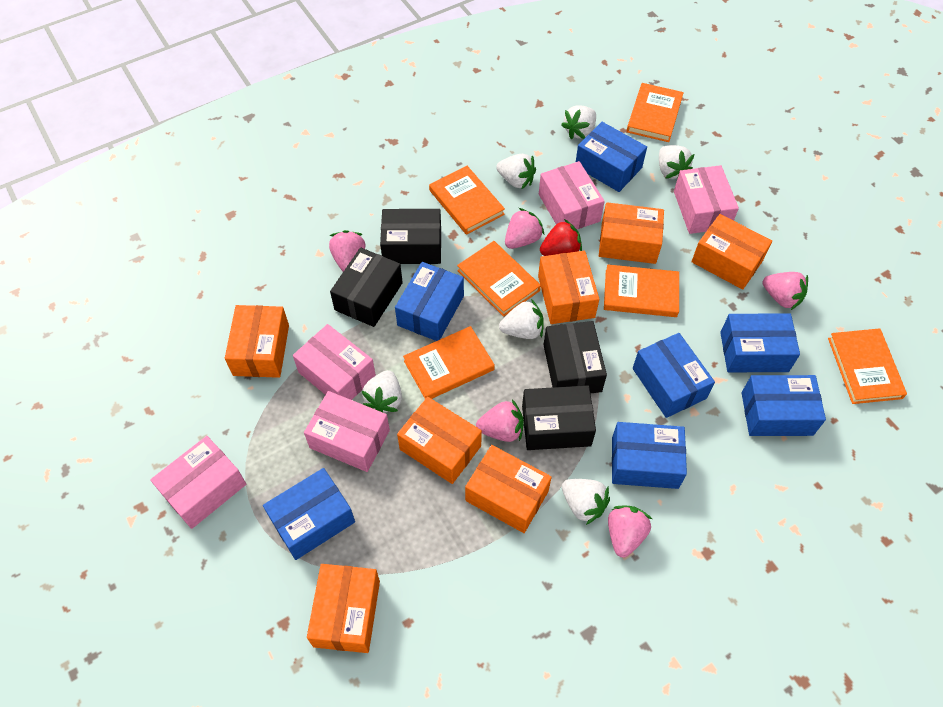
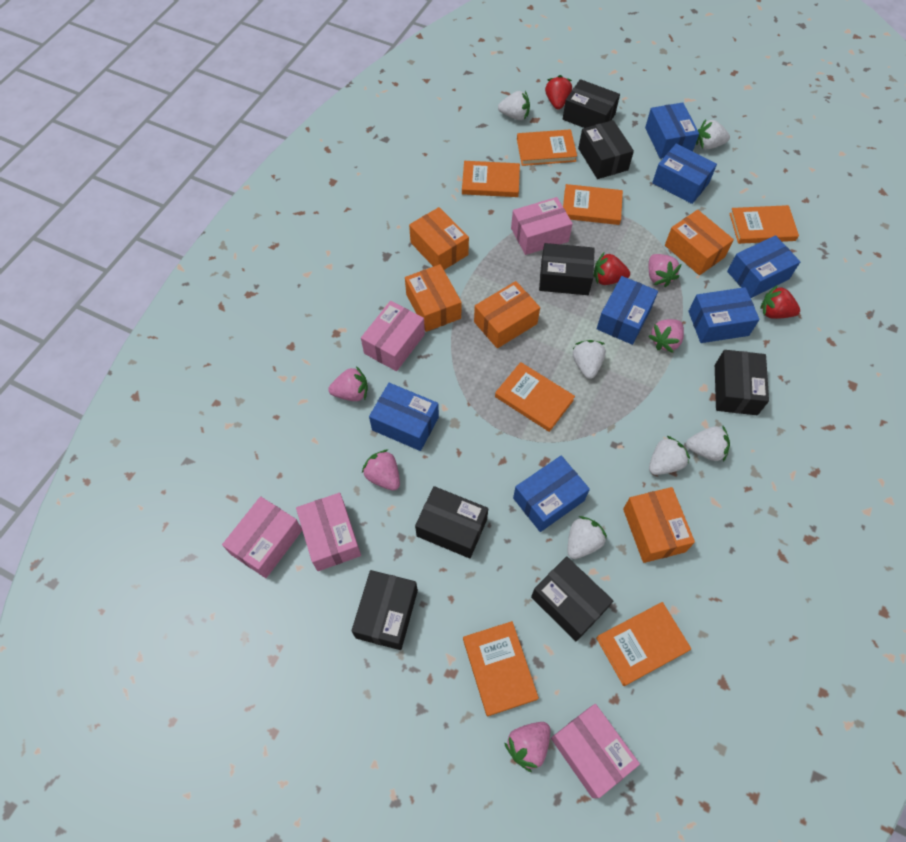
black box: [330,248,403,327] [380,209,441,264] [522,385,596,450] [544,321,607,394] = 4 -> [351,570,418,650] [415,486,488,558] [531,556,613,641] [539,243,595,295] [563,79,620,128] [578,120,634,179] [715,350,769,415] = 7
orange book: [403,326,495,399] [429,166,505,235] [457,241,541,317] [604,264,679,317] [627,83,684,142] [828,328,907,404] = 6 -> [462,161,520,197] [463,621,539,716] [495,362,575,432] [517,129,577,166] [563,184,623,225] [596,602,691,686] [729,205,799,244] = 7
orange box: [225,305,289,378] [307,564,380,653] [397,397,482,484] [465,445,552,533] [538,251,599,324] [599,202,664,264] [691,214,772,290] = 7 -> [405,264,462,332] [409,207,469,270] [474,281,540,348] [623,487,695,563] [665,210,734,275] = 5
red strawberry: [540,219,582,256] = 1 -> [545,75,572,109] [593,253,630,285] [760,285,800,319] = 3

